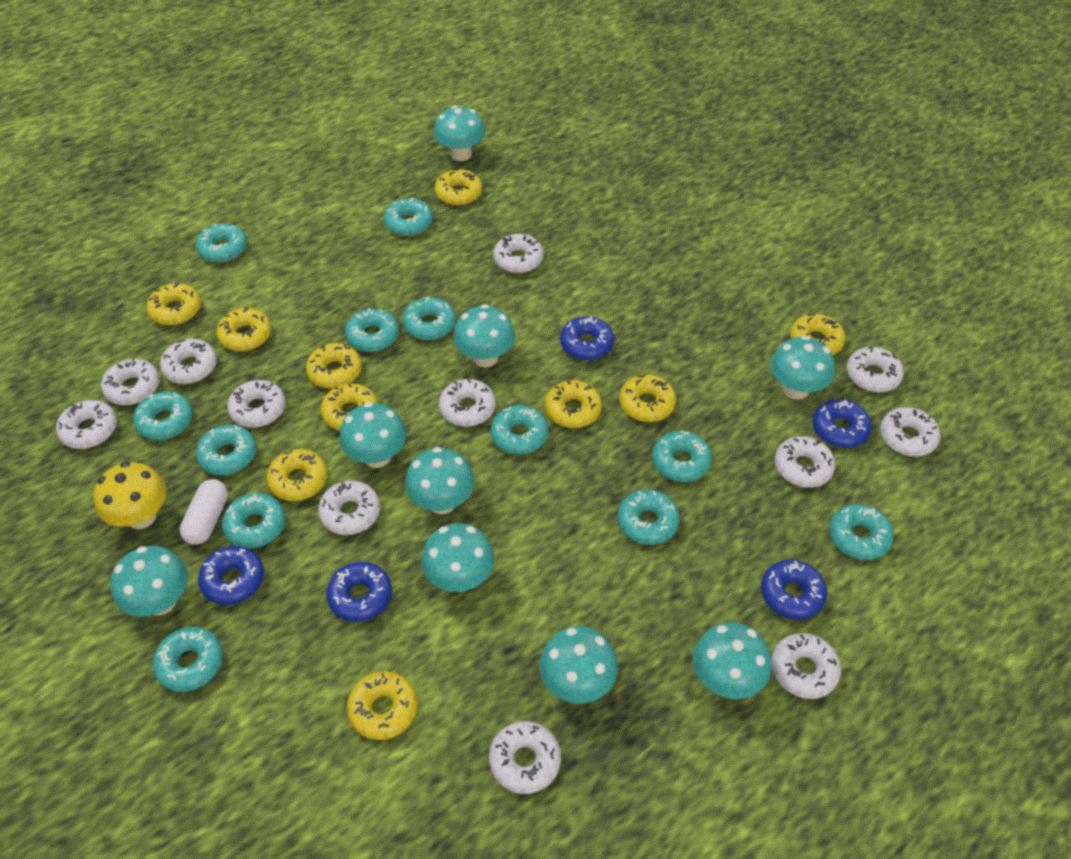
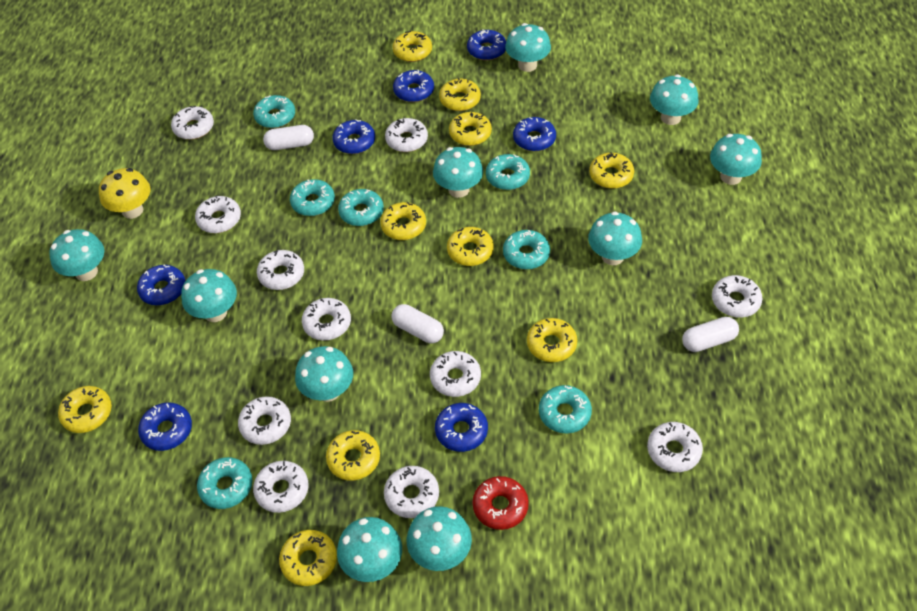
blue donut: [198,546,264,605] [326,562,392,622] [560,316,614,360] [761,559,827,620] [812,399,872,448] = 5 -> [137,265,185,305] [138,402,192,451] [333,119,375,154] [393,70,434,102] [435,403,488,452] [467,29,506,60] [513,117,556,151] = 7
red donut: none = 0 -> [473,476,529,530] = 1
turquoise donut: [133,391,193,440] [153,627,223,692] [196,224,247,262] [196,425,257,475] [222,493,286,548] [345,308,399,352] [384,198,433,236] [403,297,456,340] [490,405,548,454] [618,490,680,545] [652,431,712,482] [829,504,894,560] = 12 -> [197,457,252,509] [253,95,295,128] [290,179,335,216] [338,189,384,226] [486,154,530,190] [503,230,550,269] [539,385,592,433] = 7
turquoise mushroom: [111,546,188,617] [339,402,407,468] [405,447,474,514] [421,523,495,592] [434,105,485,161] [453,304,515,367] [540,627,618,703] [693,622,771,699] [770,335,835,400] = 9 -> [49,229,104,281] [181,269,237,322] [295,346,353,402] [337,517,402,582] [407,506,472,571] [433,147,483,198] [505,23,551,72] [588,211,642,265] [650,74,699,125] [710,134,762,185] = 10
white capsule: [180,479,228,545] = 1 -> [263,125,314,150] [391,304,444,343] [682,317,739,352] = 3
white donut: [56,400,117,449] [101,358,160,405] [160,339,217,384] [227,380,286,427] [318,480,380,535] [439,379,496,427] [489,721,561,794] [493,234,544,273] [771,633,841,699] [775,436,835,488] [847,346,904,392] [880,407,941,457] = 12 -> [171,106,214,140] [195,195,241,233] [238,396,291,445] [253,461,309,513] [257,250,304,290] [302,298,351,341] [384,466,439,518] [385,118,428,152] [430,351,481,397] [647,422,703,472] [712,275,763,318] = 11

